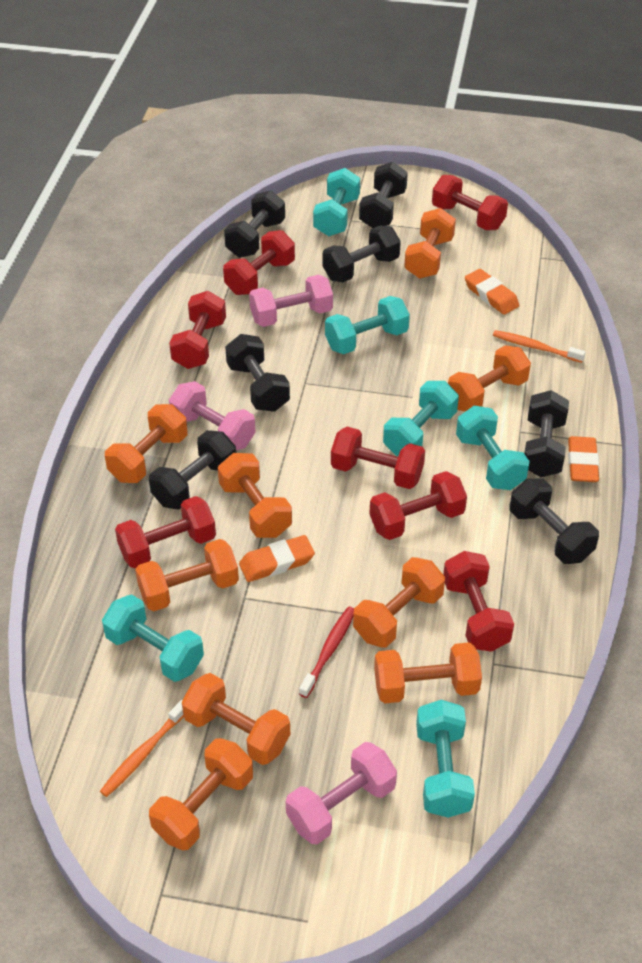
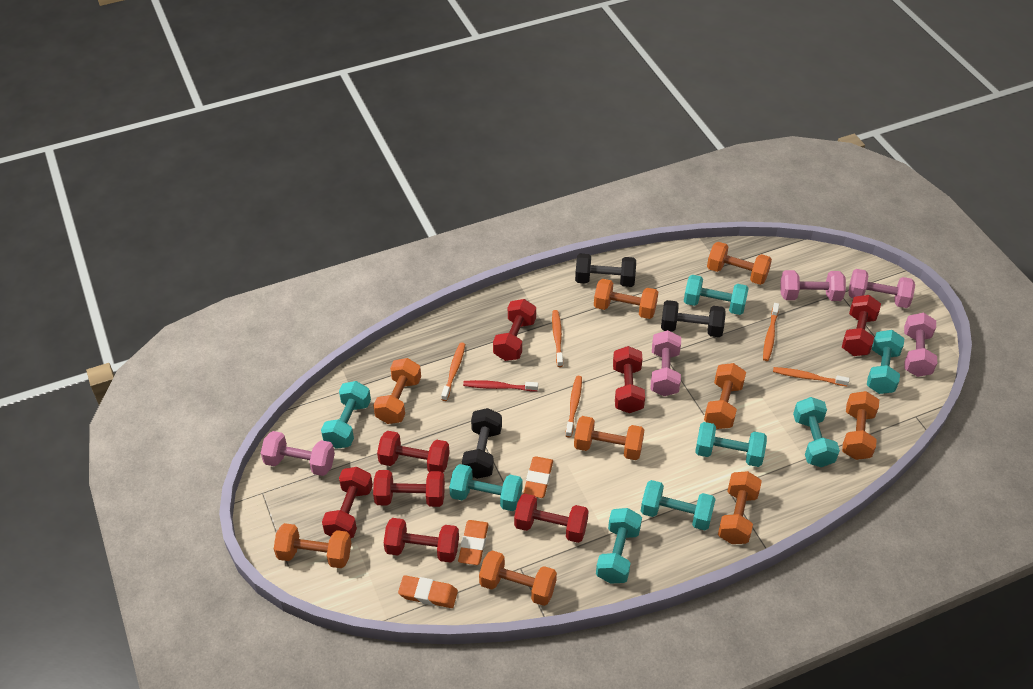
black dumbbell: [149,430,236,509] [224,191,285,258] [225,334,290,412] [323,226,401,282] [359,162,408,228] [510,478,599,564] [524,390,569,477] = 7 -> [462,408,502,479] [575,254,636,287] [661,300,726,337] = 3
orange toothbrush: [100,700,184,797] [493,330,585,363] = 2 -> [441,342,465,401] [552,310,563,367] [565,376,582,437] [763,303,779,361] [773,367,850,386] = 5
pink dumbbell: [169,381,256,450] [249,275,333,327] [286,742,397,844] = 3 -> [261,431,335,476] [650,330,681,396] [780,270,846,301] [848,269,915,308] [904,313,937,377] = 5
red dumbbell: [115,496,216,569] [169,291,226,369] [223,230,295,295] [331,427,425,489] [370,471,467,540] [432,175,508,230] [443,551,514,652] = 7 -> [322,467,373,538] [373,470,445,507] [377,431,450,473] [384,518,459,563] [493,299,536,361] [514,493,589,543] [613,346,645,413] [842,295,881,356] = 8
turquoise dumbbell: [102,595,204,682] [313,168,360,236] [325,296,410,354] [383,381,459,456] [416,700,475,818] [456,406,530,490] = 6 -> [321,381,371,449] [449,464,523,511] [596,508,642,584] [641,480,716,530] [684,275,749,315] [695,422,767,467] [793,397,840,467] [867,330,905,394] = 8

